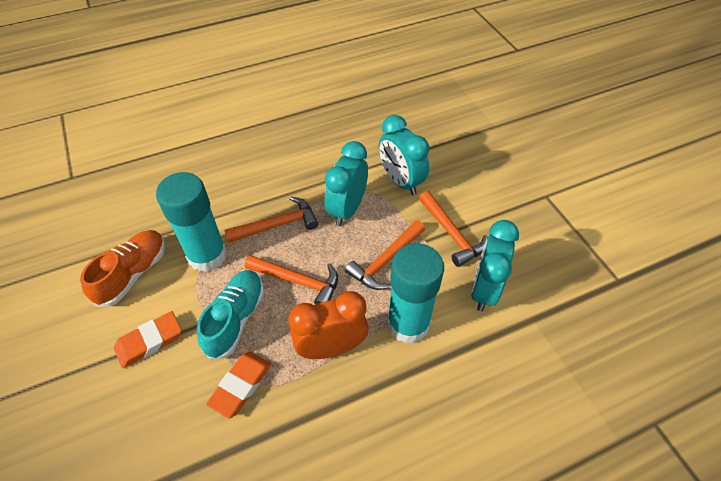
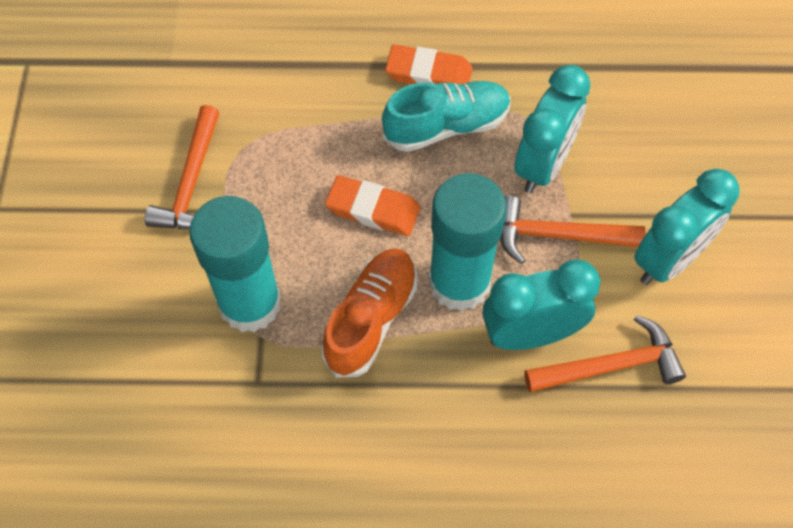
orange clock: [288,291,369,359] = 1 -> none = 0
orange hammer: [224,197,318,243] [245,255,338,304] [345,220,425,290] [419,191,488,267] = 4 -> [145,105,220,229] [500,196,646,264] [524,315,686,392] = 3

